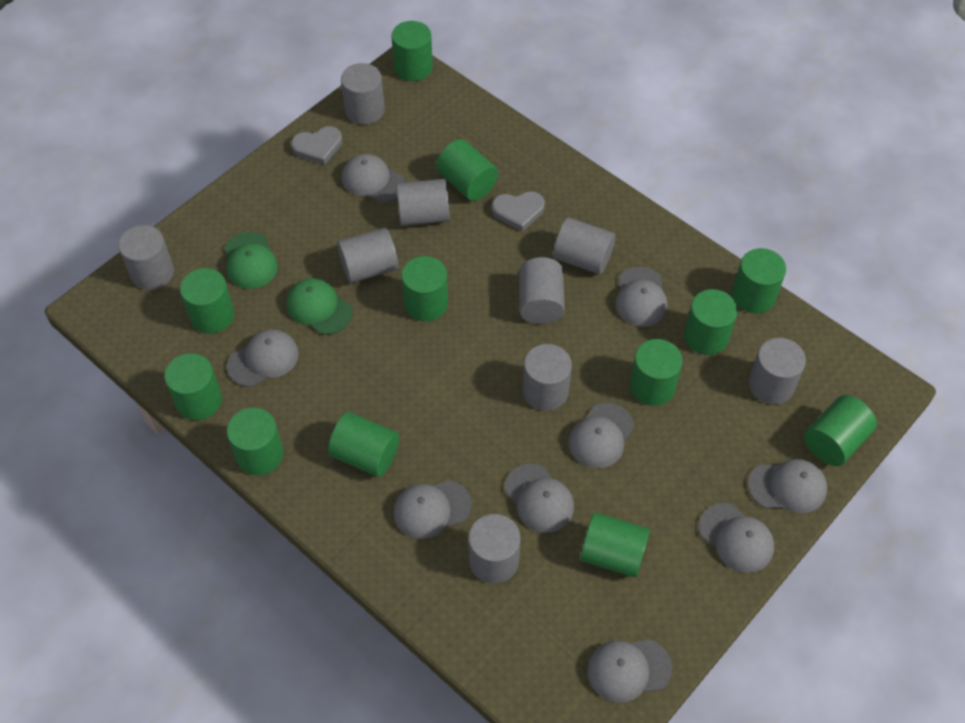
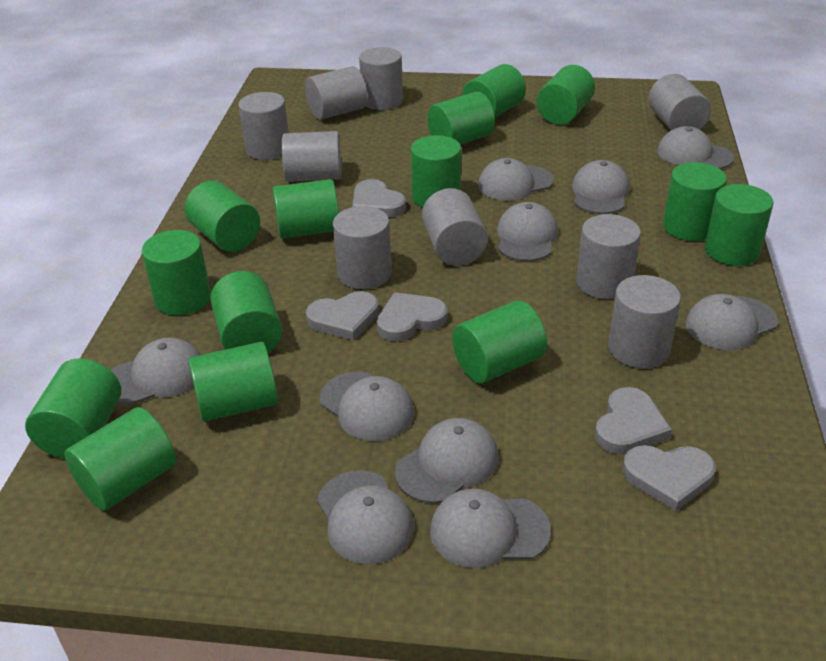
green cap: [225,232,278,289] [286,278,352,335] = 2 -> none = 0
green cylinder: [164,353,222,420] [180,268,235,334] [227,408,284,475] [328,412,400,477] [391,21,433,81] [401,256,448,321] [436,139,498,201] [580,512,650,578] [630,339,683,406] [684,289,738,355] [732,248,786,313] [804,395,877,466] = 12 -> [25,358,121,459] [64,407,176,511] [142,230,211,315] [185,181,260,252] [188,342,278,422] [210,271,282,353] [273,179,339,238] [411,135,461,207] [428,92,495,145] [452,300,547,383] [462,64,526,117] [537,65,595,125] [663,162,727,241] [705,184,773,266] = 14
grey cap: [227,329,299,387] [342,154,405,203] [393,480,472,539] [505,464,574,533] [568,403,634,468] [587,639,672,703] [615,267,667,327] [699,503,774,573] [748,459,827,513] = 9 -> [110,338,201,405] [317,470,414,564] [320,371,415,441] [395,418,499,503] [430,489,551,568] [478,158,554,201] [497,202,558,261] [572,160,630,214] [657,126,734,169] [686,294,778,350] = 10
grey heart: [291,126,342,165] [492,191,545,232] = 2 -> [306,291,379,341] [352,179,406,217] [377,292,448,342] [595,387,672,454] [622,445,716,511] = 5

